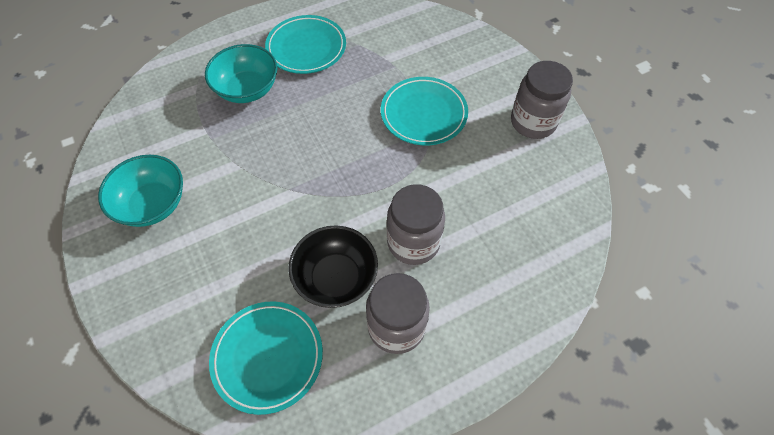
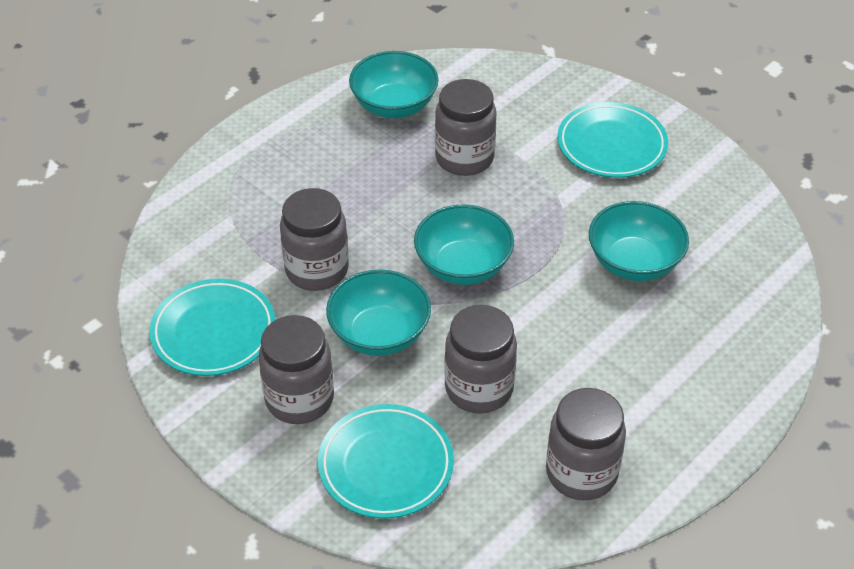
black bowl: [289,225,378,308] = 1 -> none = 0
grey jar: [366,273,430,354] [387,184,445,265] [511,61,573,139] = 3 -> [258,315,334,424] [280,188,349,291] [435,79,497,176] [444,305,517,413] [546,388,626,500] = 5
turquoise bowl: [98,155,183,227] [205,44,278,103] = 2 -> [326,270,431,356] [349,51,439,118] [414,204,514,285] [589,201,689,281] = 4

